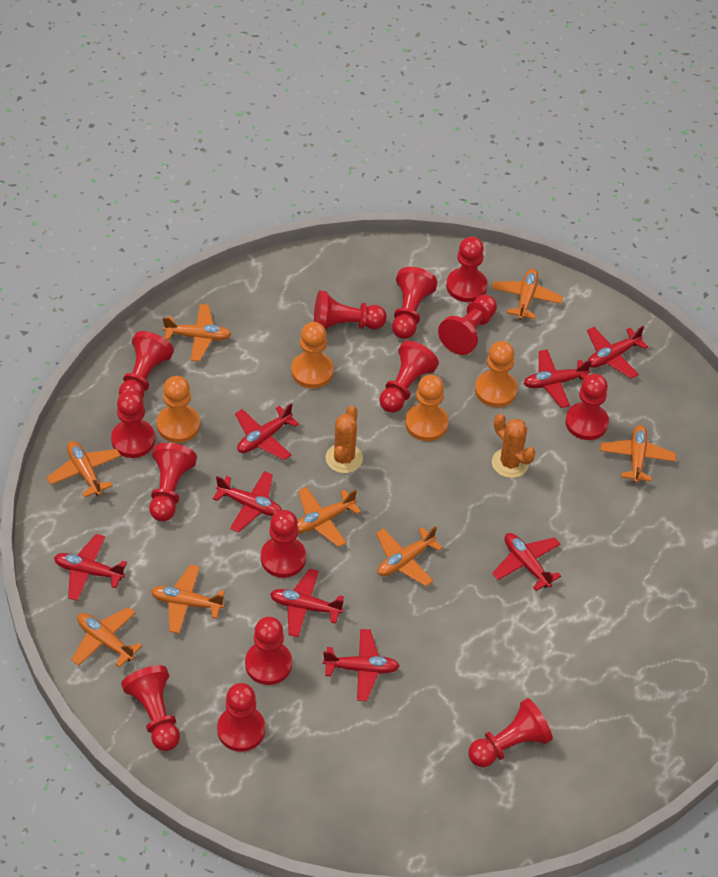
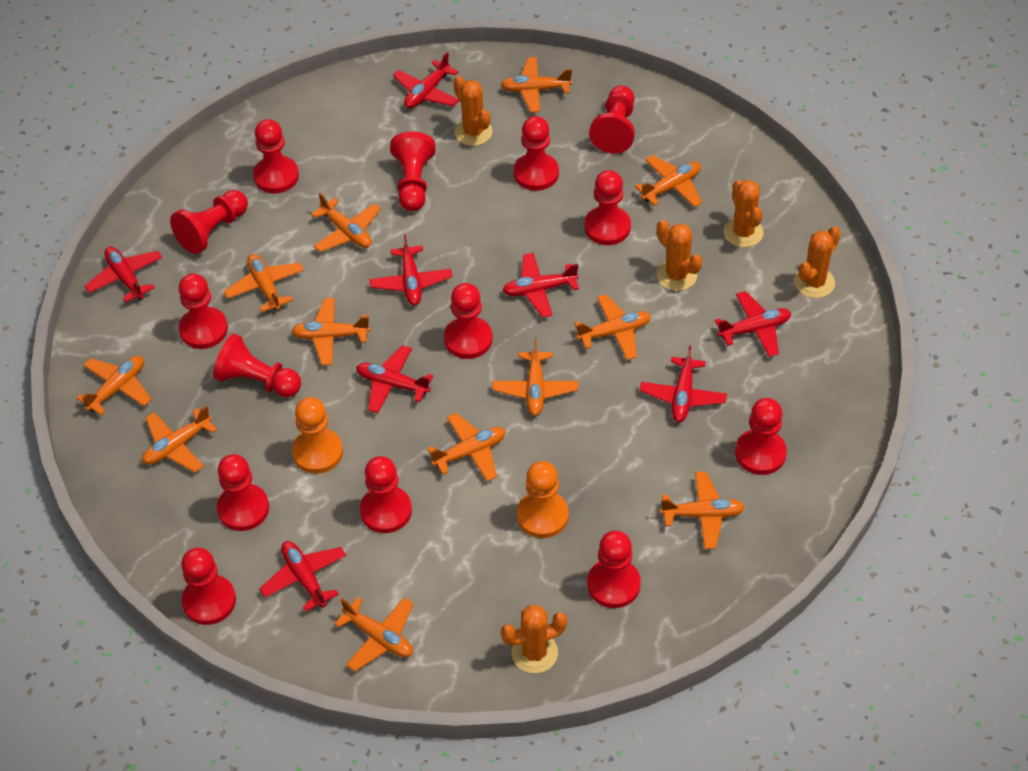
orange cactus: [326,406,363,473] [492,414,535,478] = 2 -> [454,76,493,146] [501,605,567,673] [657,220,702,291] [724,180,764,247] [794,226,841,298] = 5
orange pawn: [157,376,200,443] [291,322,334,388] [405,375,449,441] [475,341,518,407] = 4 -> [292,397,343,474] [517,461,569,538] = 2
orange plane: [47,441,121,498] [71,607,142,668] [151,565,225,634] [163,304,232,362] [297,487,361,547] [376,526,442,586] [492,269,563,320] [600,425,676,483] = 8 -> [77,356,152,415] [142,406,217,473] [224,254,304,312] [291,298,370,365] [311,193,381,252] [334,597,414,672] [427,413,506,481] [492,339,578,416] [501,57,572,113] [574,294,651,360] [635,155,702,207] [660,472,745,549] = 12

